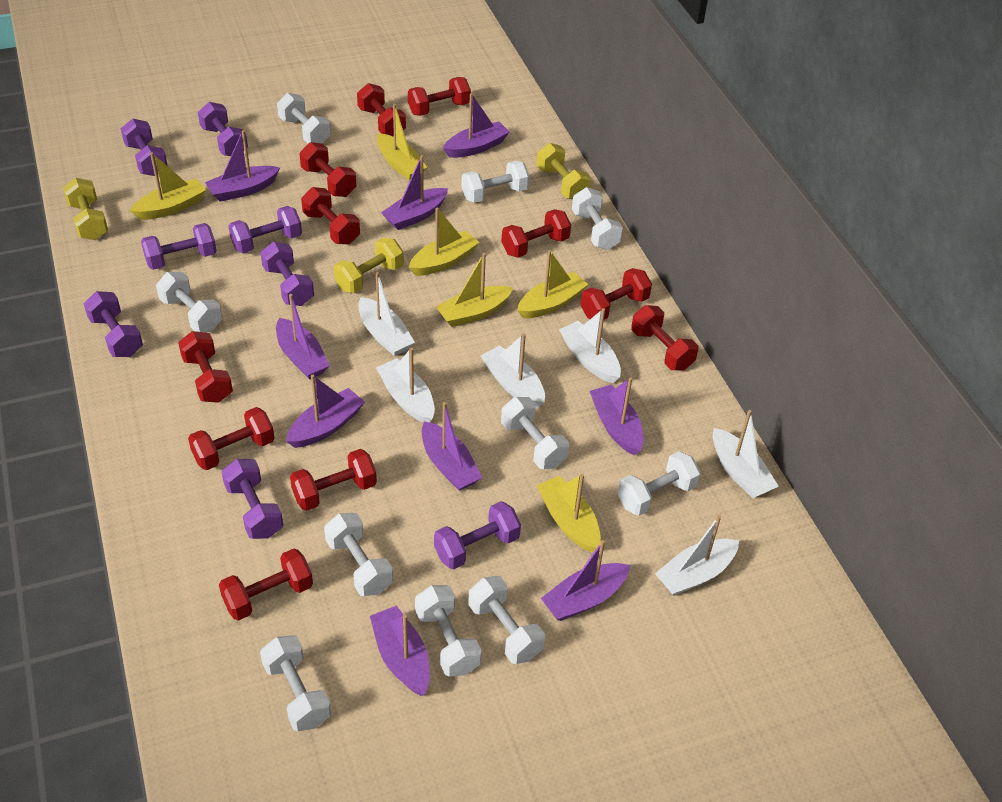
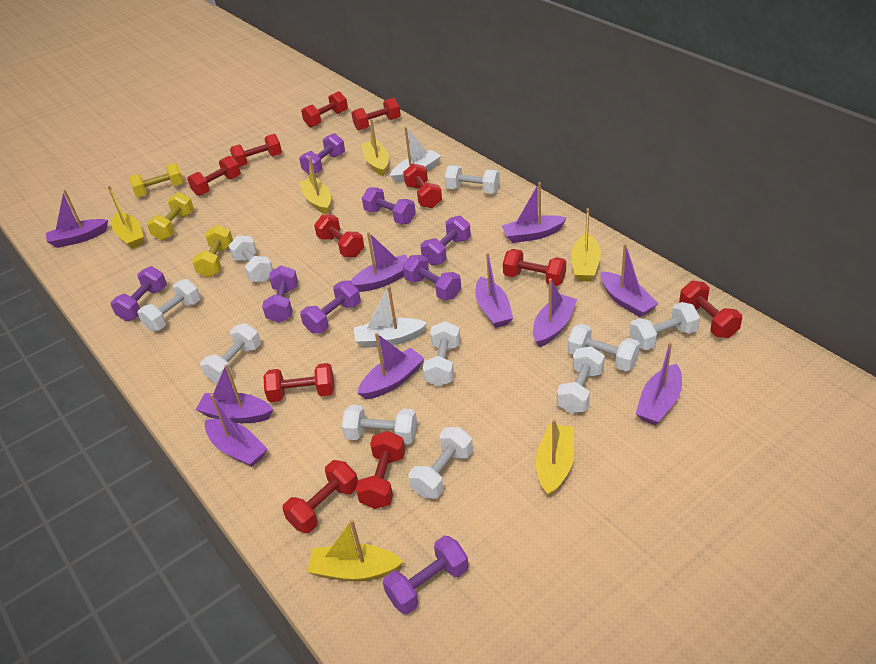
purple boat: [205,130,280,202] [276,294,330,379] [286,375,365,448] [370,605,430,696] [381,155,448,230] [422,402,482,491] [443,93,510,158] [541,540,630,621] [590,377,644,455] = 9 -> [46,190,108,248] [196,364,273,423] [205,394,267,467] [350,232,408,292] [357,333,425,399] [475,253,513,328] [502,182,567,243] [533,278,577,347] [600,244,659,317] [636,342,682,425] = 10
white boat: [358,272,415,356] [376,348,435,423] [481,333,545,408] [559,308,621,383] [655,515,739,596] [713,410,779,498] = 6 -> [354,286,427,348] [390,127,441,183] = 2

